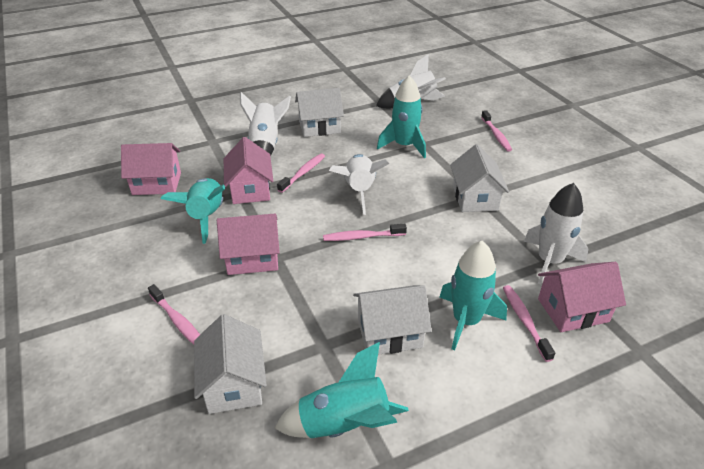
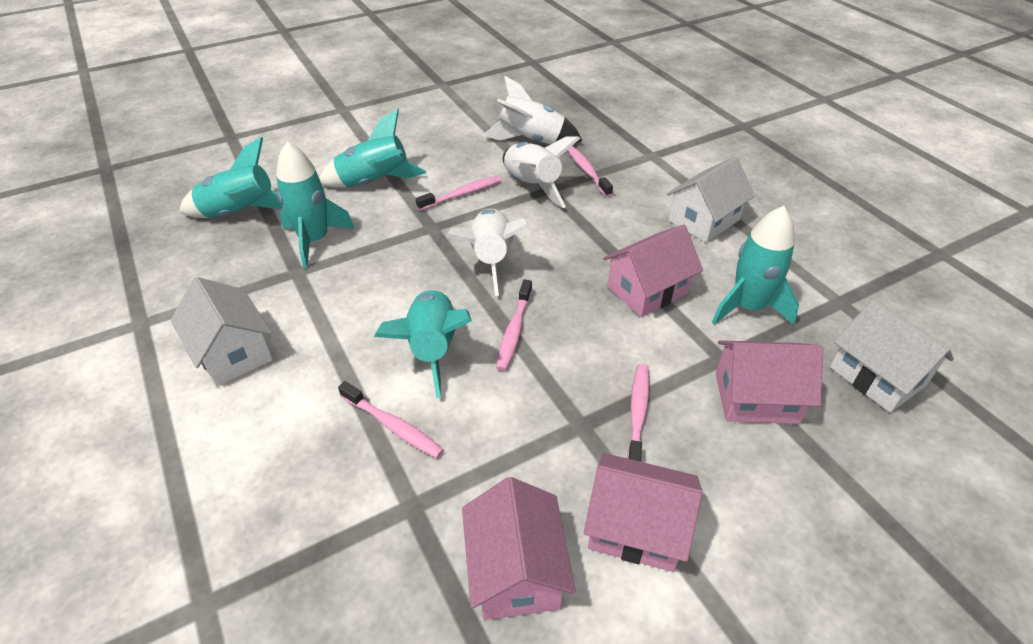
turquoise rocket: [161,178,225,244] [275,342,409,438] [377,75,426,158] [440,241,507,351] = 4 -> [179,137,283,218] [276,142,355,268] [319,109,426,187] [374,290,472,398] [712,206,799,325] = 5
white house: [194,314,267,414] [295,88,344,137] [353,285,432,355] [450,144,509,212] = 4 -> [171,277,273,386] [666,157,755,243] [830,299,954,413] = 3
white rocket: [240,92,291,156] [329,154,389,215] [376,54,446,109] [524,183,588,284] = 4 -> [446,209,529,296] [483,76,582,144] [503,136,580,208] = 3

